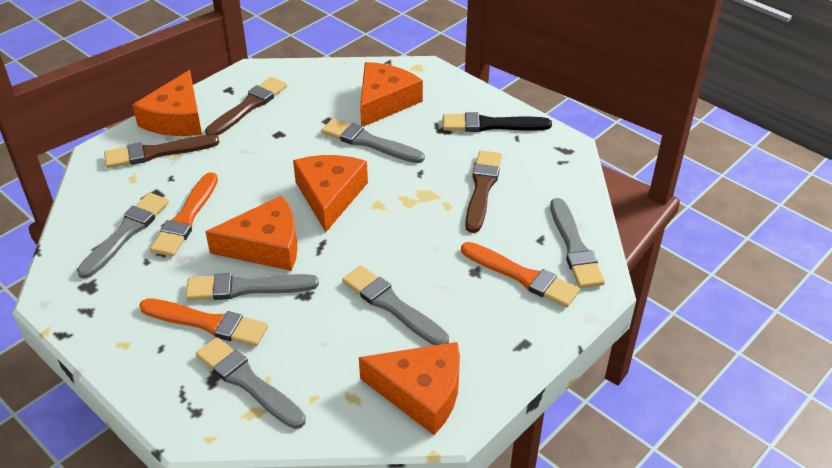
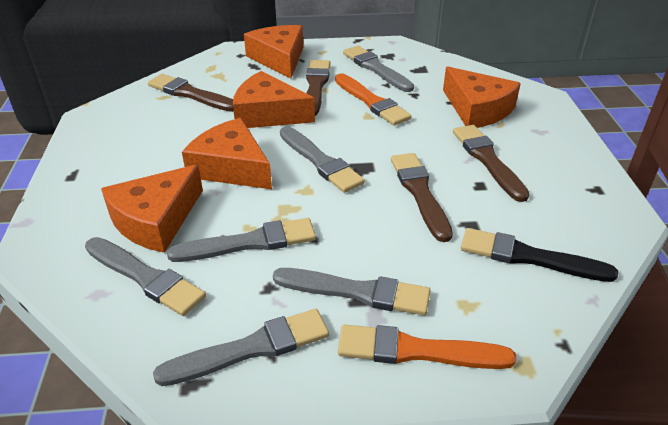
brown brush: [104,135,220,168] [205,77,287,136] [465,150,502,233] = 3 -> [148,74,233,112] [306,60,330,116] [391,153,453,242] [453,125,530,202] = 4
orange brush: [139,298,268,346] [150,172,218,257] [461,242,580,307] = 3 -> [335,73,411,126] [338,324,516,369] = 2

